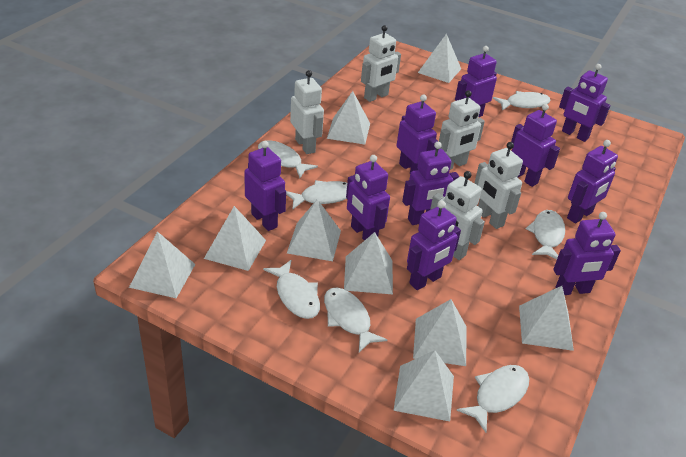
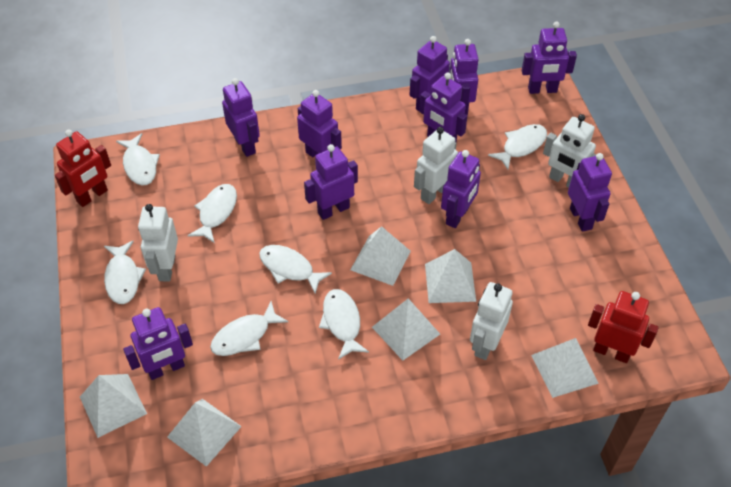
red robot: none = 0 -> [55,130,111,207] [588,291,659,363] = 2
white pyramid: [129,231,195,298] [204,206,266,271] [287,199,341,261] [327,91,370,145] [344,232,393,294] [393,350,454,421] [413,299,466,366] [418,34,461,83] [519,286,574,351] = 9 -> [80,374,147,438] [167,399,242,467] [350,226,411,286] [372,298,440,361] [425,249,476,303] [531,338,599,398] = 6
white robot: [290,70,324,154] [361,25,401,102] [430,171,485,260] [439,90,485,170] [474,142,523,229] = 5 -> [138,204,178,282] [414,127,458,204] [470,282,513,360] [543,114,596,187] = 4

